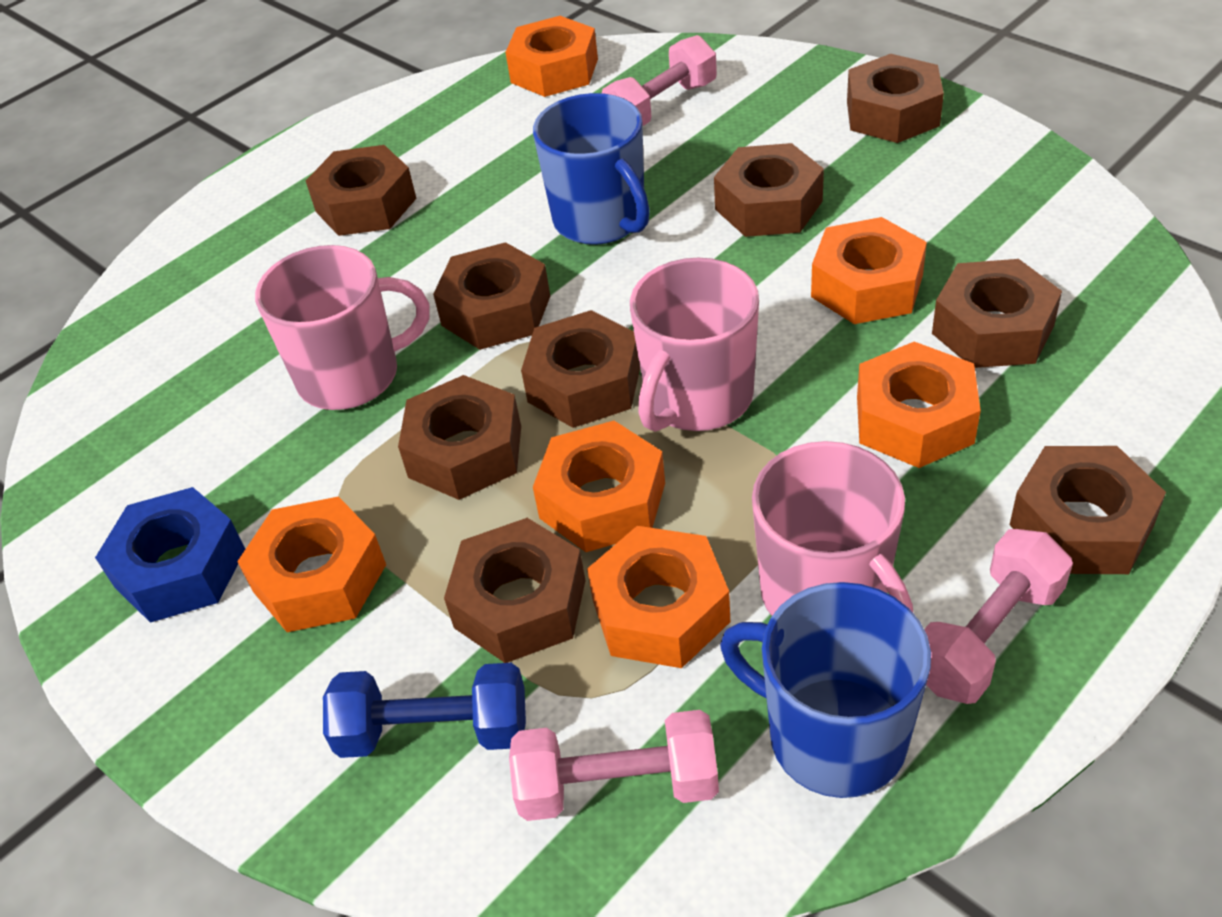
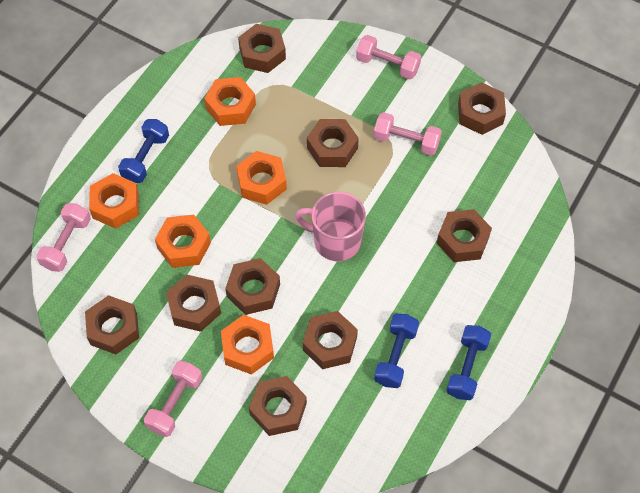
blue dumbbell: [323,663,526,758] = 1 -> [118,119,169,183] [374,314,419,388] [446,325,491,400] = 3
blue mug: [533,93,650,245] [720,582,931,798] = 2 -> none = 0
blue nut: [95,487,245,623] = 1 -> none = 0
orange nut: [237,496,386,632] [506,16,598,97] [533,421,665,552] [587,526,730,668] [811,217,927,324] [857,342,981,468] = 6 -> [89,173,139,229] [155,215,211,268] [204,77,256,126] [221,315,274,375] [236,151,287,205] = 5
pink dumbbell: [509,710,719,821] [602,35,717,126] [924,529,1073,704] = 3 -> [36,203,91,272] [144,361,202,437] [356,35,421,79] [373,112,442,156] = 4
pink mug: [255,245,430,410] [630,258,759,432] [752,441,913,616] = 3 -> [295,192,366,261] = 1

